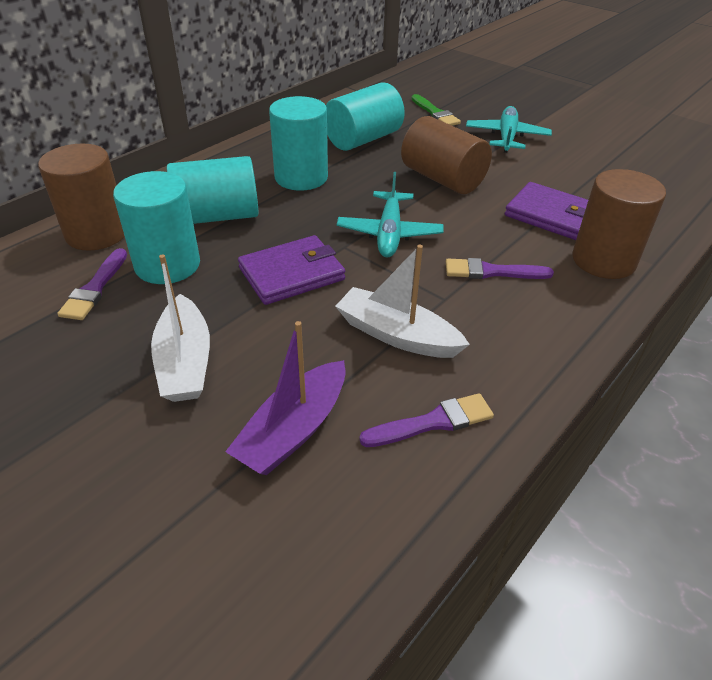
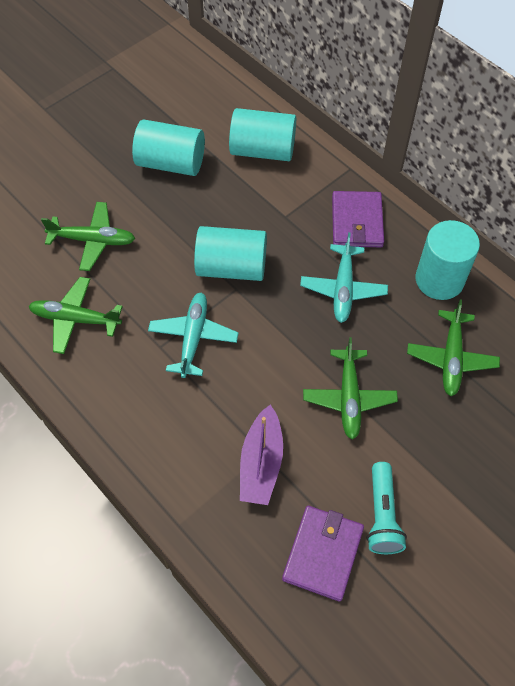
brown cylinder: [38,144,125,251] [401,116,492,194] [572,169,666,279] = 3 -> none = 0
green brush: [412,94,461,126] = 1 -> none = 0
green plane: none = 0 -> [29,277,123,354] [41,202,135,271] [303,337,398,440] [407,299,500,396] = 4
purple brush: [57,248,127,320] [359,393,494,447] [446,258,554,279] = 3 -> none = 0
turquoise flashlight: none = 0 -> [367,462,407,554] = 1
white boat: [151,254,210,402] [335,245,470,358] = 2 -> none = 0

